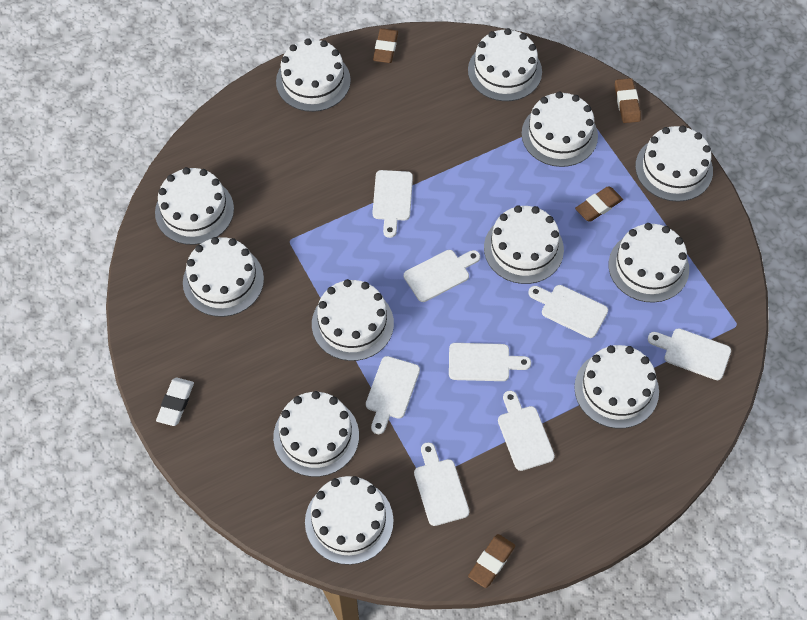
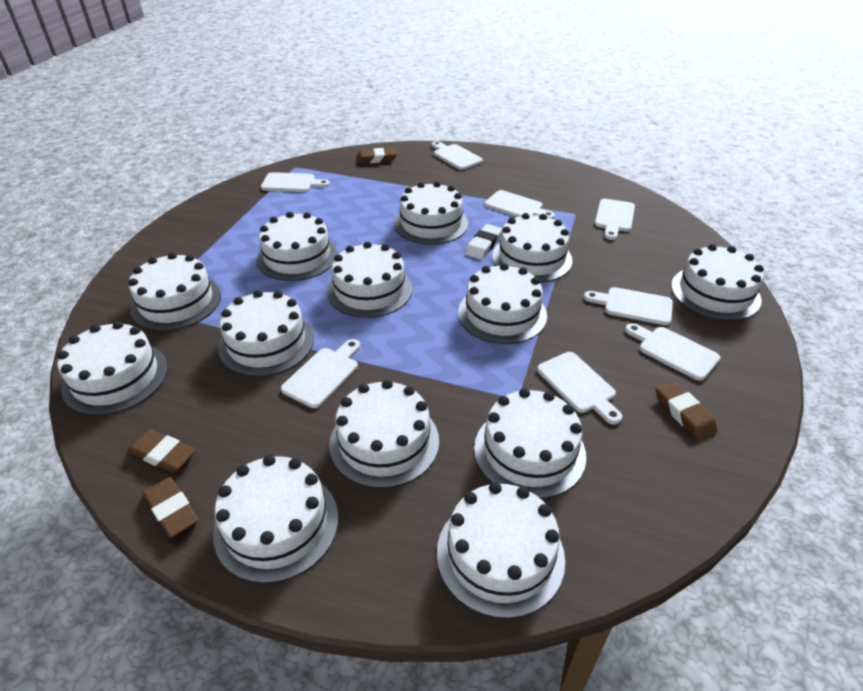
white cake: [155,167,234,245] [183,237,264,317] [273,391,359,477] [276,38,351,112] [305,476,394,565] [312,279,394,361] [468,28,542,101] [484,205,564,284] [522,92,598,167] [574,345,659,429] [609,223,689,303] [635,125,713,202] = 12 -> [57,321,168,415] [128,252,221,331] [213,455,338,584] [218,290,314,377] [257,212,337,281] [327,242,412,318] [329,379,439,488] [394,181,468,245] [437,482,565,619] [458,263,547,344] [474,388,586,499] [492,213,573,283] [671,244,764,321] = 13

